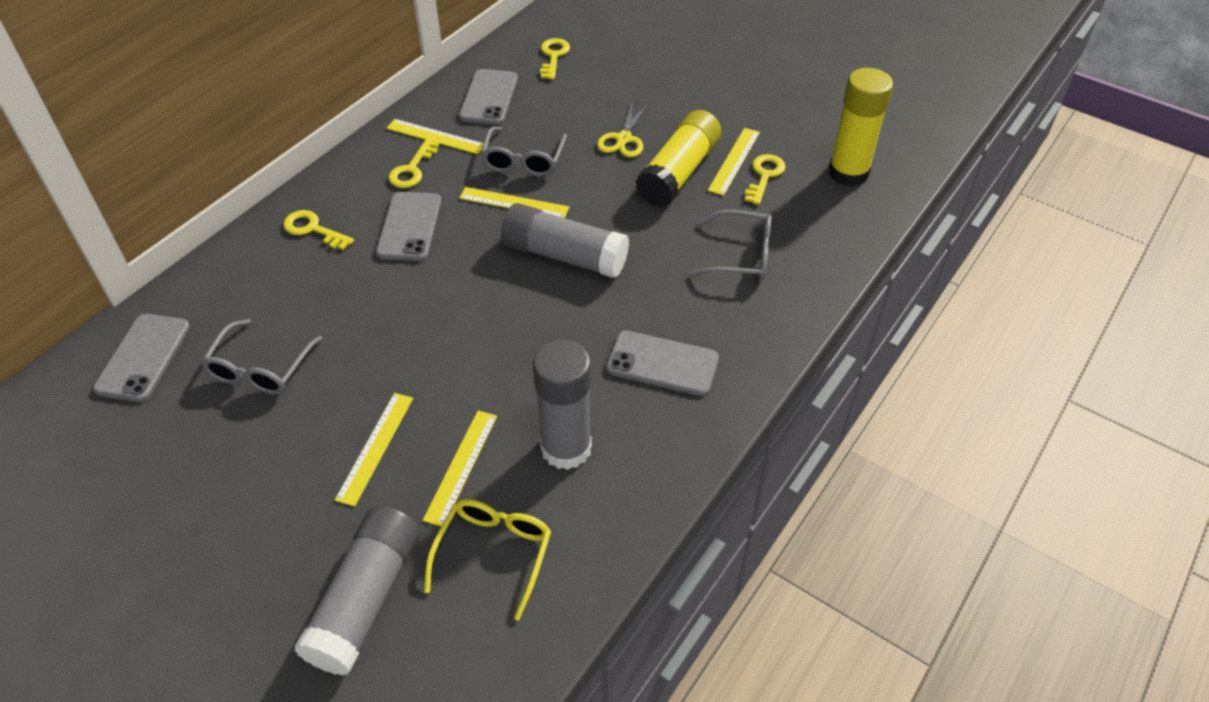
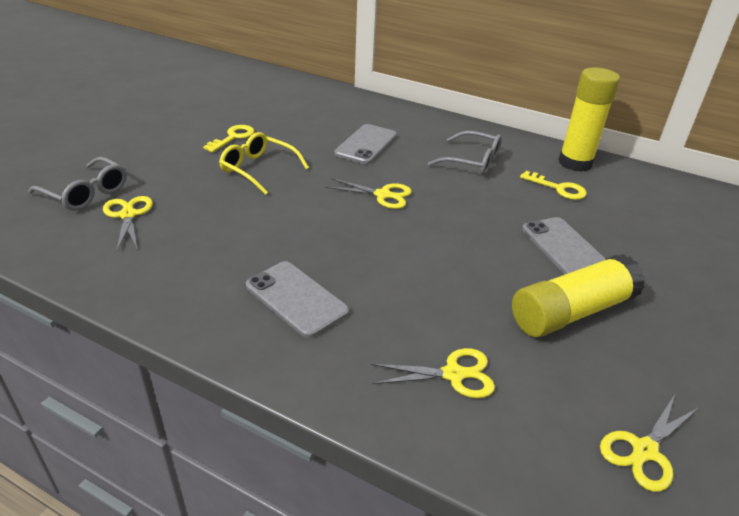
grey glasses: [201,319,323,395] [481,126,567,176] [689,210,772,280] = 3 -> [29,157,127,210] [428,131,502,175] = 2
grey glue stick: [294,505,420,676] [501,203,629,278] [533,340,592,470] = 3 -> none = 0
grey phone: [93,314,190,402] [376,192,441,261] [459,69,518,125] [607,330,719,396] = 4 -> [246,261,349,338] [334,124,397,164] [522,217,605,274] = 3
yellow key: [283,210,354,250] [389,139,439,188] [540,38,570,79] [745,154,786,205] = 4 -> [203,125,254,152] [520,171,587,200] = 2
yellow ruler: [335,393,413,506] [386,119,484,154] [423,410,497,526] [459,187,569,218] [708,128,760,196] = 5 -> none = 0
yellow scissors: [597,103,648,158] = 1 -> [103,196,153,252] [325,178,412,209] [371,348,495,398] [600,395,699,492] = 4

